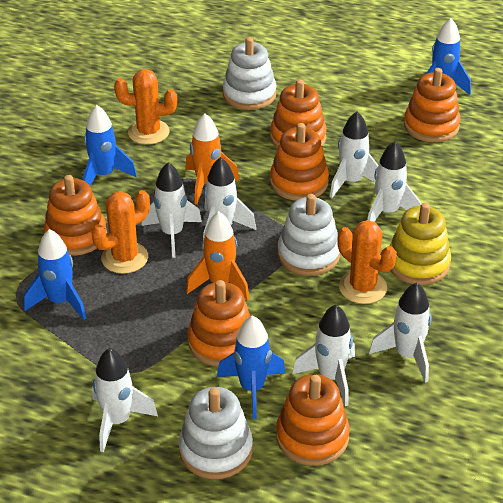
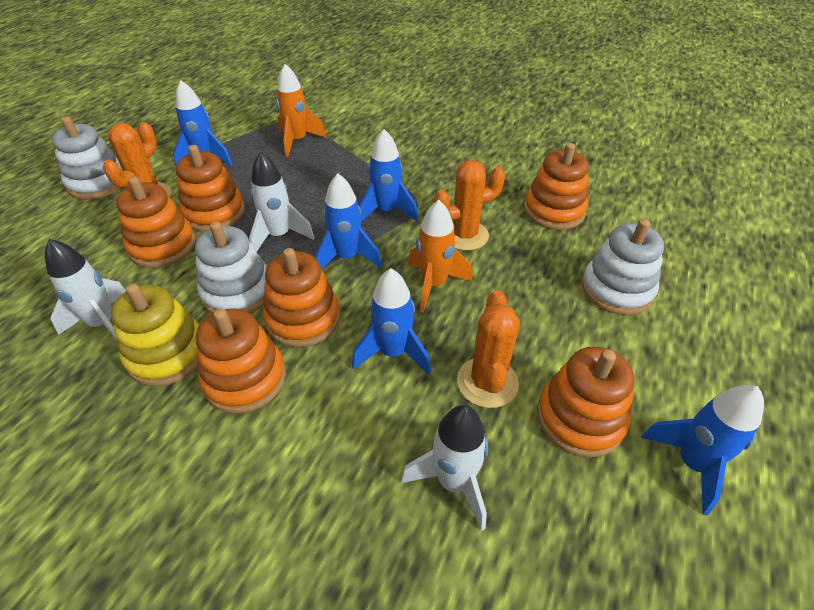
blue rocket: [24,229,86,320] [83,105,137,185] [217,315,286,419] [426,18,471,95] = 4 -> [173,80,232,166] [314,173,382,270] [352,268,431,375] [359,129,418,222] [641,385,764,515] = 5
white rocket: [92,348,158,452] [141,163,202,258] [203,157,256,239] [292,305,355,406] [330,112,378,198] [367,141,421,222] [369,283,432,383] = 7 -> [45,239,126,341] [249,152,315,252] [401,405,488,531] = 3

